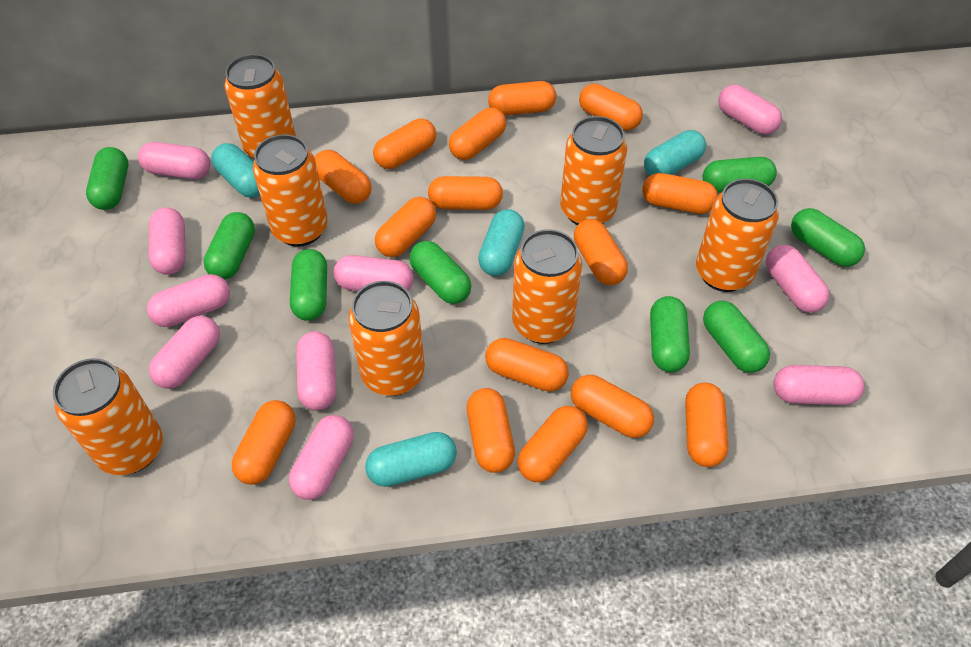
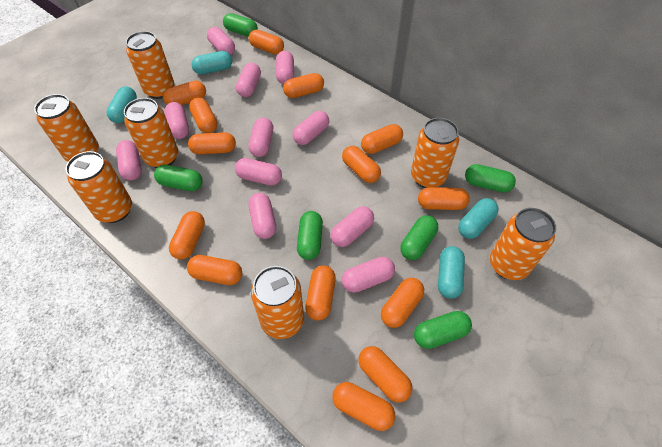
green capsule: [86,147,128,210] [203,212,255,280] [290,249,327,321] [409,241,472,304] [650,296,690,372] [703,157,777,193] [703,301,770,373] [791,208,865,267] = 8 -> [154,165,203,191] [223,13,258,37] [297,211,323,260] [400,215,438,260] [414,311,472,349] [465,164,516,193] = 6
orange capsule: [232,400,295,485] [314,150,372,204] [373,119,436,169] [375,197,436,257] [428,176,503,210] [449,107,506,160] [467,388,515,473] [485,338,569,392] [488,81,556,116] [517,406,588,482] [571,375,654,438] [574,219,628,285] [579,84,643,131] [642,173,718,214] [685,383,728,467] = 15 -> [163,81,206,105] [169,211,205,260] [187,255,242,285] [188,132,236,155] [189,97,218,133] [249,30,284,55] [283,73,324,98] [305,265,336,321] [332,382,395,431] [342,146,381,183] [358,346,412,403] [361,124,403,154] [381,278,424,328] [418,187,470,210] = 14
pink capsule: [138,142,210,179] [147,274,230,327] [149,208,186,275] [149,316,220,389] [289,415,354,500] [296,331,336,410] [334,255,413,291] [718,85,782,135] [766,245,830,313] [774,365,865,405] = 10 -> [116,140,142,180] [165,102,189,139] [207,27,235,55] [235,158,282,186] [236,63,261,97] [249,118,273,157] [249,193,276,239] [276,51,294,84] [293,111,329,145] [331,206,374,247] [342,257,395,293] = 11

